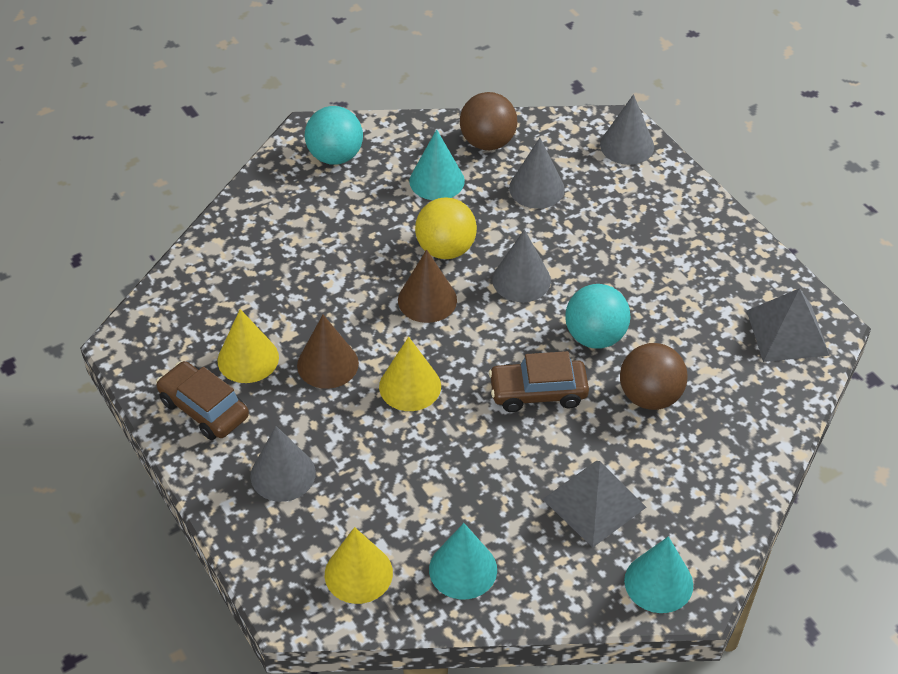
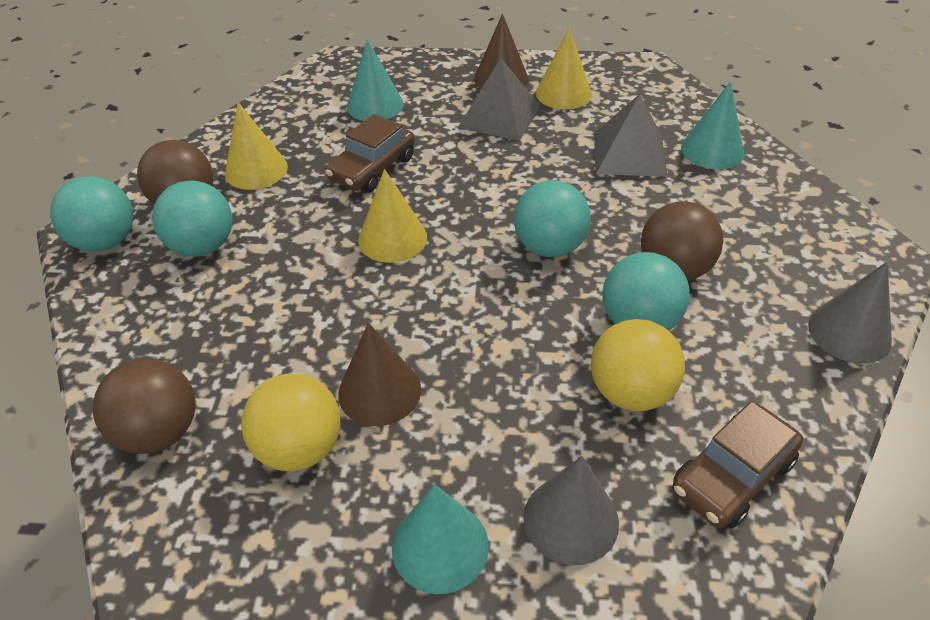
brown ball: [460,92,517,150] [620,343,687,410] = 2 -> [93,358,195,454] [137,140,213,205] [641,201,723,281] = 3
grey cone: [250,426,316,502] [492,229,551,302] [509,138,565,209] [600,94,654,165] = 4 -> [523,456,619,565] [808,262,892,363] = 2
turquoise ball: [305,106,363,164] [565,284,630,349] = 2 -> [50,176,133,252] [152,180,232,257] [514,180,591,257] [603,252,690,331] = 4
yellow ball: [415,198,477,259] = 1 -> [241,374,340,471] [591,319,685,411] = 2

